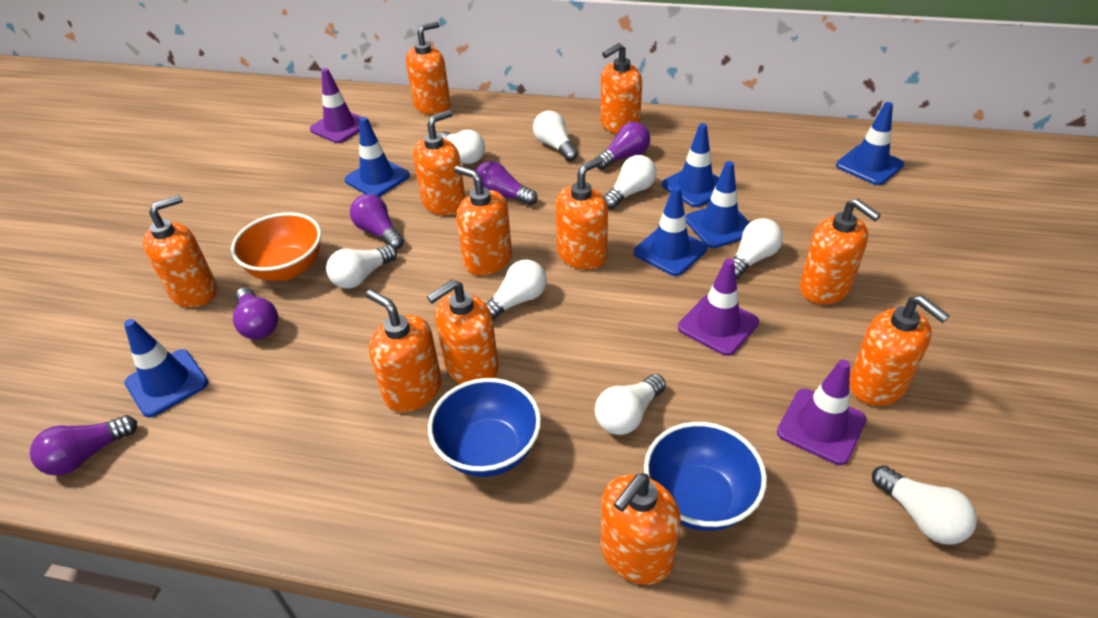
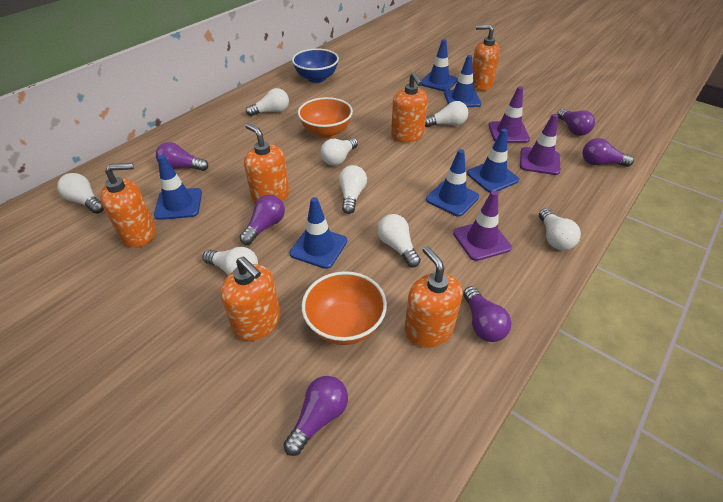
blue bowl: [428,378,541,477] [644,422,767,531] = 2 -> [292,48,339,83] = 1
orange bowl: [231,212,321,281] = 1 -> [298,97,353,138] [302,271,387,345] = 2
orange soap dispenser: [143,195,217,308] [366,290,442,412] [406,21,451,115] [413,110,466,215] [427,280,499,384] [454,165,512,276] [555,157,608,270] [600,43,642,134] [601,473,681,585] [800,198,881,304] [849,295,950,406] = 11 -> [100,163,156,248] [220,257,281,341] [244,123,289,204] [391,72,428,142] [404,246,463,348] [472,25,500,91] = 6
purple light bulb: [30,415,137,476] [233,287,278,340] [350,194,404,249] [473,161,538,205] [595,122,650,170] = 5 -> [156,142,208,171] [240,195,285,245] [283,376,348,456] [463,286,511,342] [557,109,595,136] [582,138,634,167] = 6

